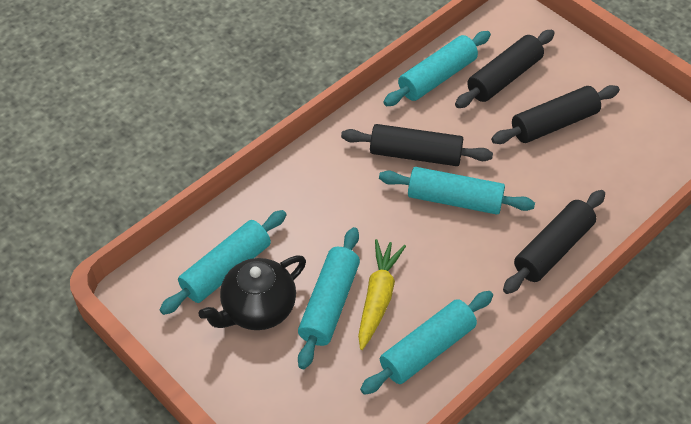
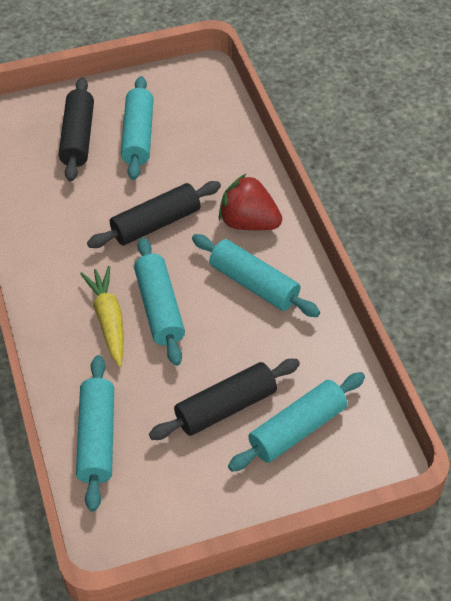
black rolling pin: [341,124,493,166] [455,30,555,108] [491,85,620,144] [503,190,605,294] = 4 -> [59,77,94,182] [87,181,221,248] [149,359,300,440] = 3
black teapot: [198,256,306,330] = 1 -> none = 0
red strawberry: none = 0 -> [219,174,282,230] = 1

